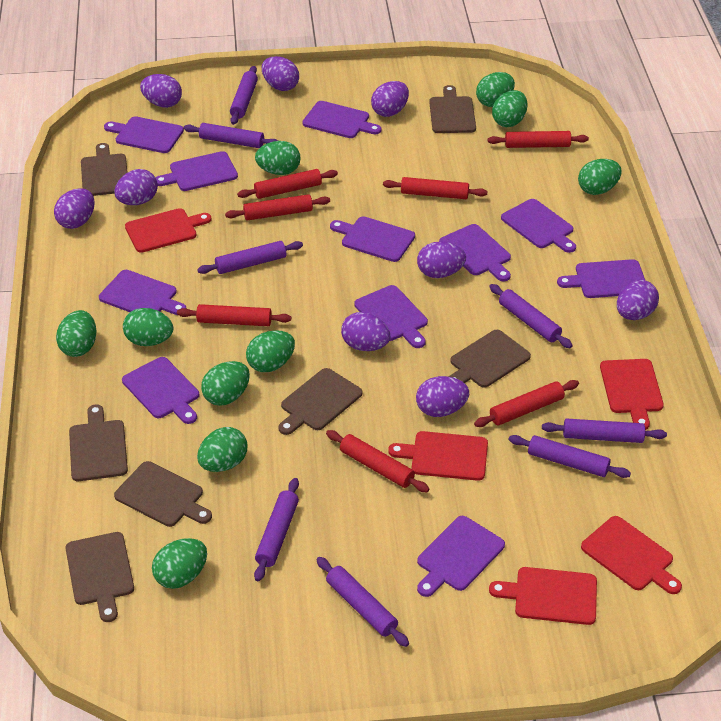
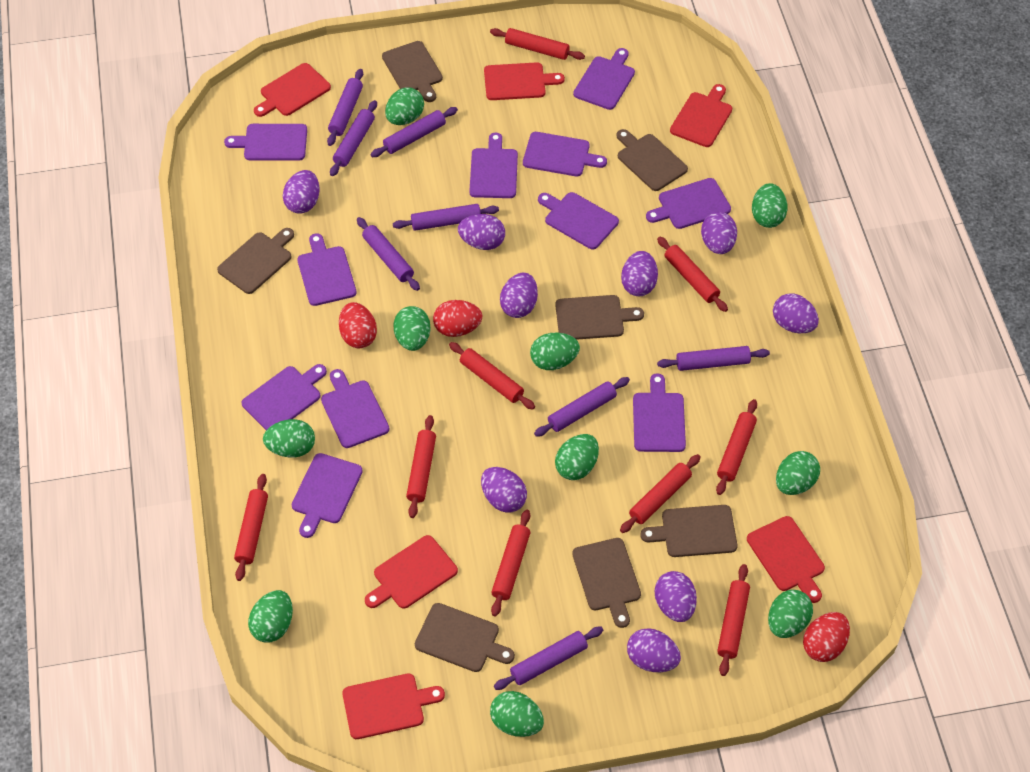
red cutting board: [125,208,212,253] [388,431,488,481] [489,567,597,625] [581,516,682,594] [600,359,664,430] = 5 -> [254,63,331,117] [342,673,445,739] [365,535,458,609] [484,62,565,100] [670,84,732,147] [747,516,825,603] = 6
red egg: none = 0 -> [339,302,377,348] [433,300,482,337] [803,612,850,662] = 3
red rolling pin: [177,304,291,326] [225,194,330,221] [237,169,338,199] [326,430,430,492] [383,177,487,199] [474,380,579,427] [488,131,589,148] = 7 -> [234,474,268,581] [406,415,436,518] [449,342,535,410] [490,28,585,60] [491,510,530,616] [620,454,701,533] [657,237,728,312] [716,399,757,495] [717,564,750,676] = 9

